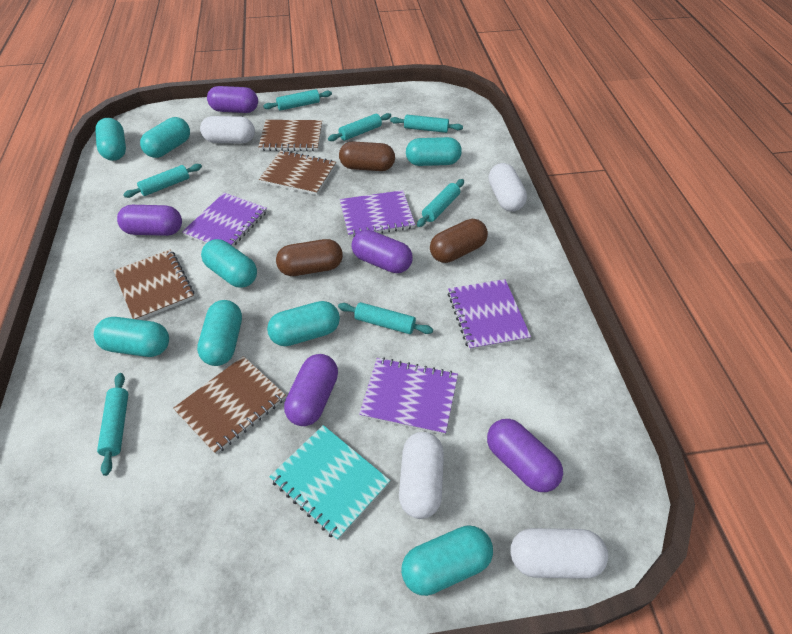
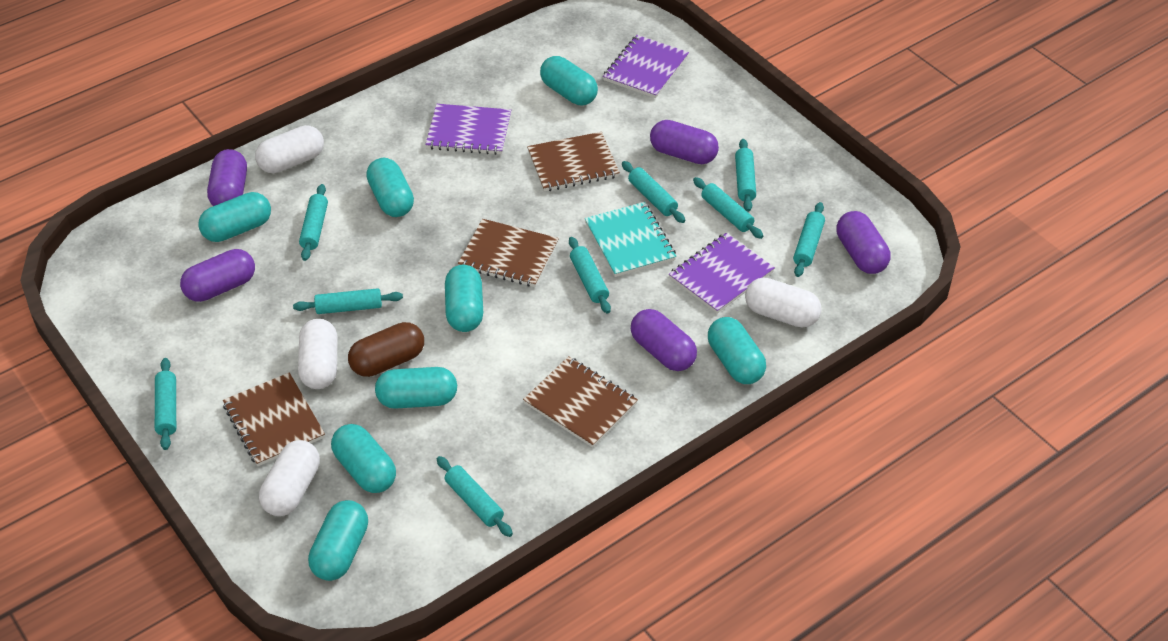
brown capsule: [276,239,343,276] [339,141,395,171] [430,219,488,263] = 3 -> [348,322,424,377] = 1
purple notebook: [182,192,267,246] [340,190,415,238] [359,358,458,435] [448,279,531,350] = 4 -> [425,104,511,155] [603,35,689,98] [669,233,775,313] = 3
turquoise rolling pin: [97,373,128,476] [123,164,202,198] [263,89,332,111] [328,113,391,141] [338,302,433,334] [390,115,463,133] [417,179,464,227] = 7 -> [155,358,176,450] [293,288,403,314] [299,184,328,261] [437,456,513,537] [569,237,611,314] [622,161,685,223] [693,177,763,239] [735,139,756,212] [793,202,825,277] = 9

